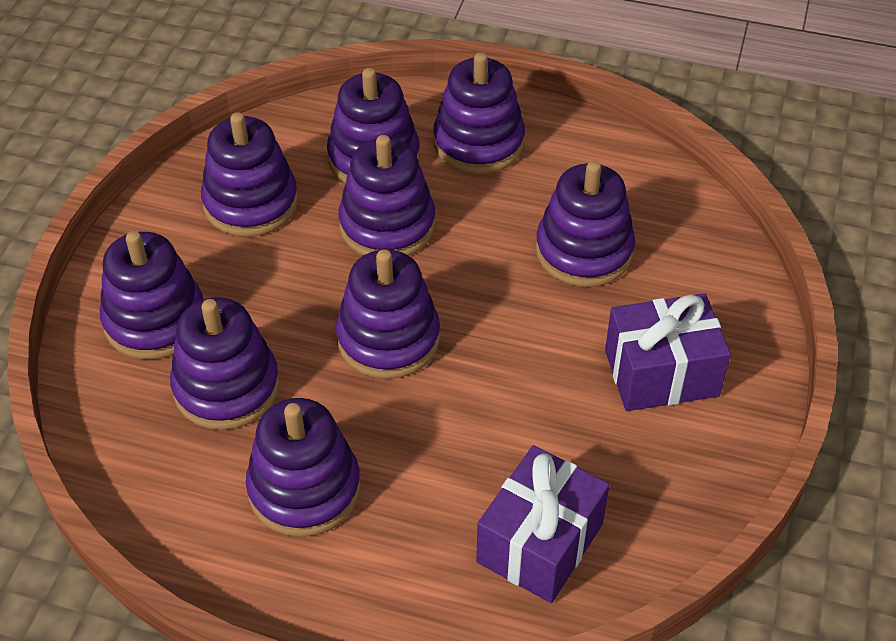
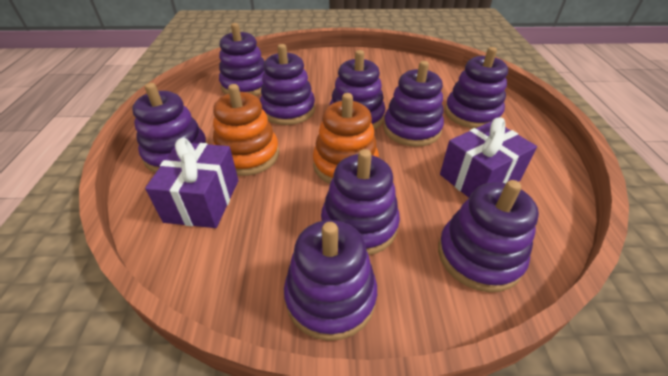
orange stacking toy: none = 0 -> [213,84,279,176] [313,93,379,184] = 2

